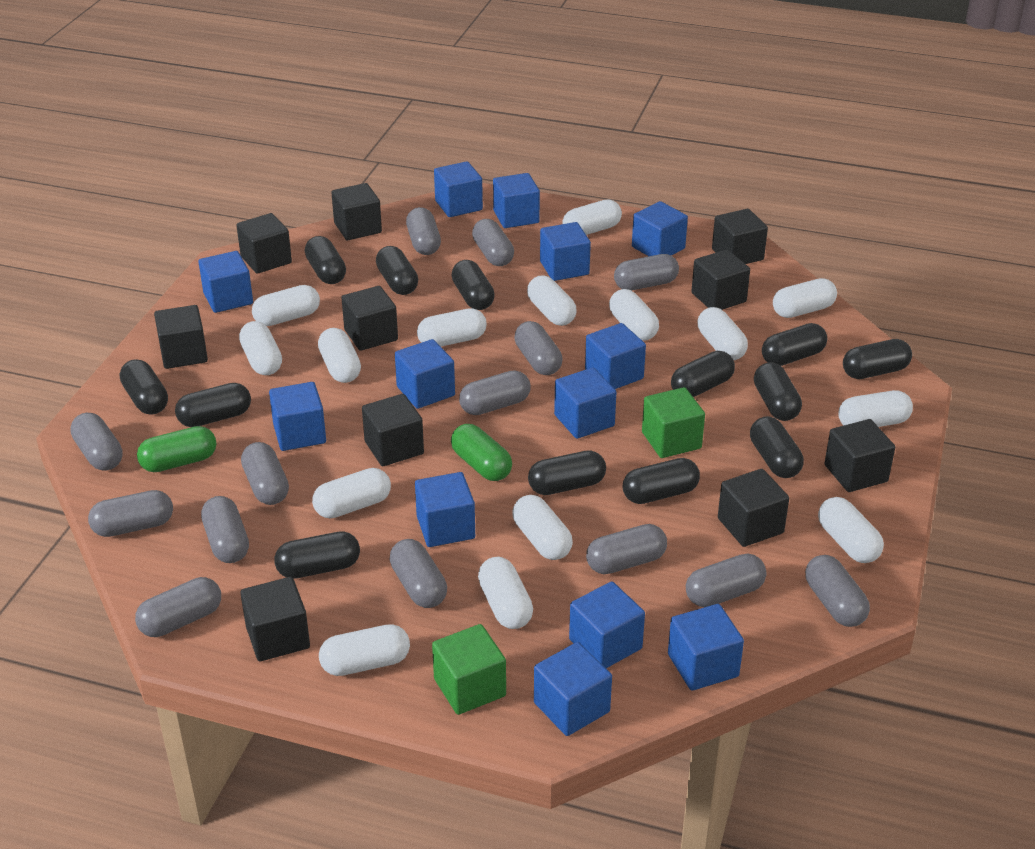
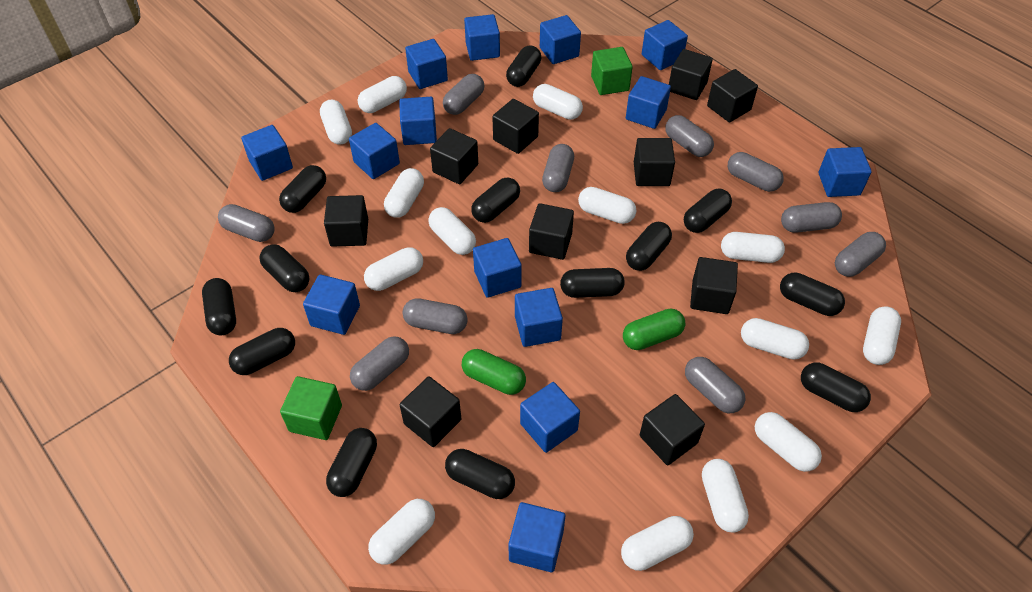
blue cube: [199,251,253,313] [269,382,326,451] [395,339,455,409] [415,472,475,547] [434,161,483,217] [493,173,540,228] [534,642,612,736] [540,222,591,281] [554,368,616,439] [569,582,645,668] [585,323,646,389] [632,201,688,256] [668,604,744,691] = 13 -> [241,125,293,181] [303,274,360,335] [349,123,400,179] [399,97,437,145] [405,39,448,89] [464,14,500,61] [473,238,522,298] [508,502,565,572] [515,288,563,347] [520,382,580,453] [540,15,581,64] [626,76,671,129] [642,20,688,70] [818,147,872,197] = 14
grey capsule: [70,413,123,471] [88,490,173,537] [135,577,221,637] [201,496,249,563] [241,442,289,505] [390,539,447,608] [406,207,441,255] [459,370,531,415] [472,219,514,266] [514,321,563,375] [586,524,667,574] [614,254,679,291] [686,553,766,607] [805,555,870,627] = 14 -> [218,204,275,242] [350,336,409,391] [403,298,468,334] [443,74,485,115] [542,144,574,192] [665,115,714,157] [685,357,745,413] [728,152,784,192] [781,202,842,233] [835,232,886,277] = 10
white capsule: [239,321,282,375] [252,285,320,326] [312,468,391,519] [318,328,361,383] [319,624,410,676] [417,308,487,347] [478,557,533,629] [512,495,573,560] [527,275,577,326] [562,200,622,235] [609,289,659,341] [698,307,748,360] [773,278,837,318] [818,497,884,563] [838,390,913,427] = 15 -> [320,99,352,145] [358,76,407,113] [364,247,423,291] [368,499,435,565] [384,168,424,218] [428,207,476,255] [533,84,583,120] [578,187,636,224] [621,516,694,571] [702,459,749,533] [721,232,785,263] [741,318,809,360] [755,412,822,472] [863,306,901,365] = 14

